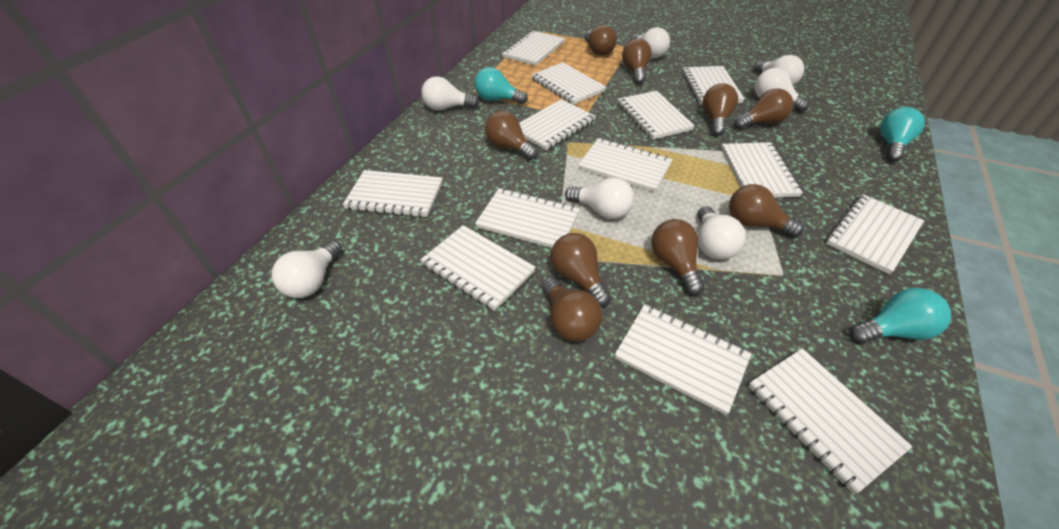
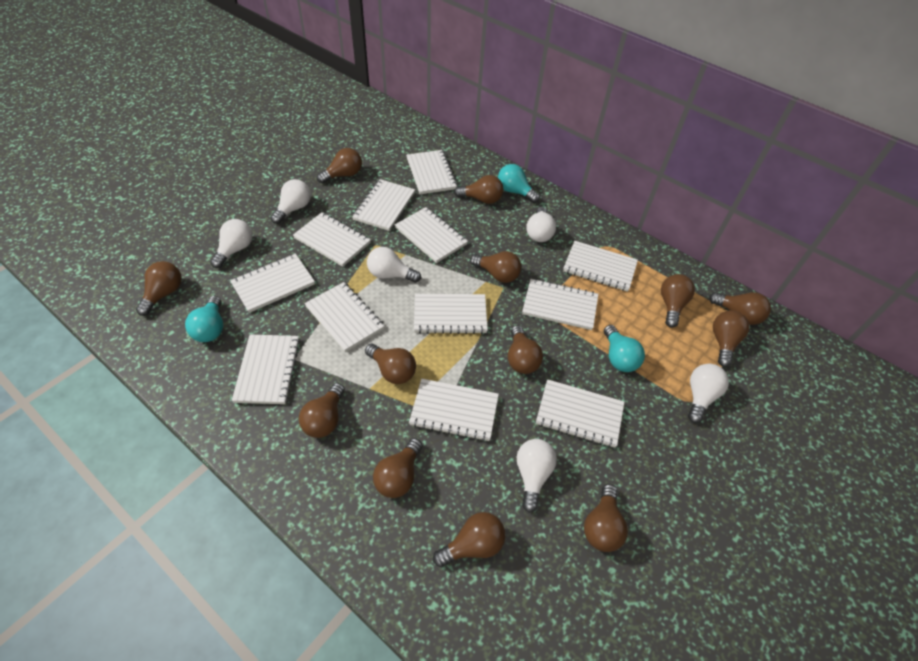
brown light bulb: [485,111,538,160] [542,277,602,342] [551,233,611,307] [584,25,617,55] [622,39,652,84] [651,219,705,295] [703,83,738,136] [729,184,804,237] [734,88,793,129] = 9 -> [136,261,182,316] [299,383,345,438] [317,148,362,183] [365,344,416,384] [373,438,422,498] [433,512,505,567] [454,175,503,204] [470,251,521,283] [508,325,543,374] [584,484,628,552] [661,274,695,328] [709,292,771,325] [713,310,749,367] = 13
white light bulb: [272,240,342,298] [421,76,479,110] [565,178,634,219] [630,27,670,58] [697,206,746,260] [754,55,804,85] [755,68,809,112] = 7 -> [210,219,253,268] [270,179,311,224] [367,247,421,283] [517,439,557,513] [526,207,556,242] [688,364,729,423] = 6
white notebook: [343,170,443,217] [420,225,535,311] [475,188,580,248] [502,30,565,66] [519,99,596,150] [531,62,606,105] [578,138,673,192] [614,304,752,415] [618,91,695,140] [682,66,745,105] [721,142,803,198] [748,348,913,494] [826,194,924,275] = 13 -> [230,254,315,313] [232,334,300,404] [293,212,371,267] [304,282,384,352] [352,179,415,231] [395,207,468,263] [406,150,457,194] [409,379,499,441] [414,294,488,334] [522,279,598,330] [536,379,624,448] [563,241,638,292] = 12

